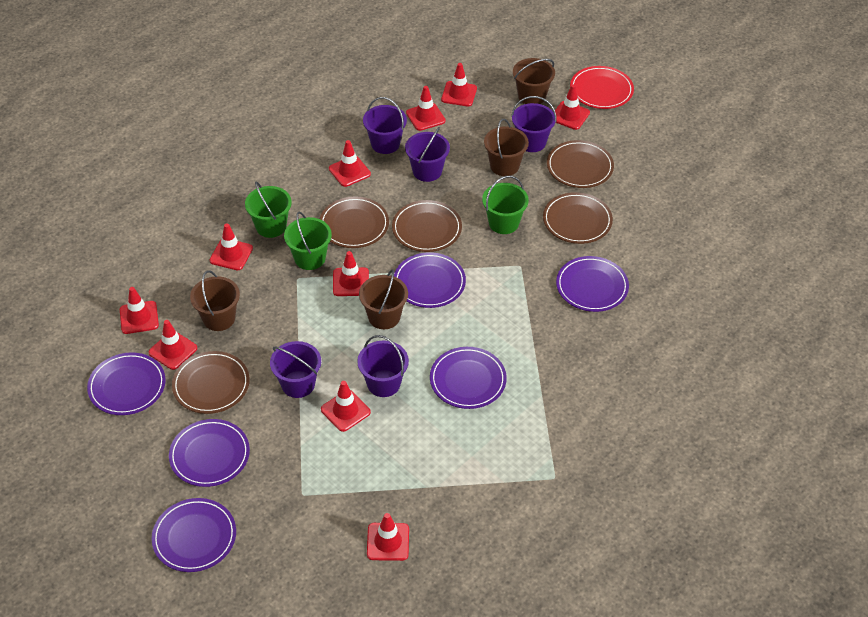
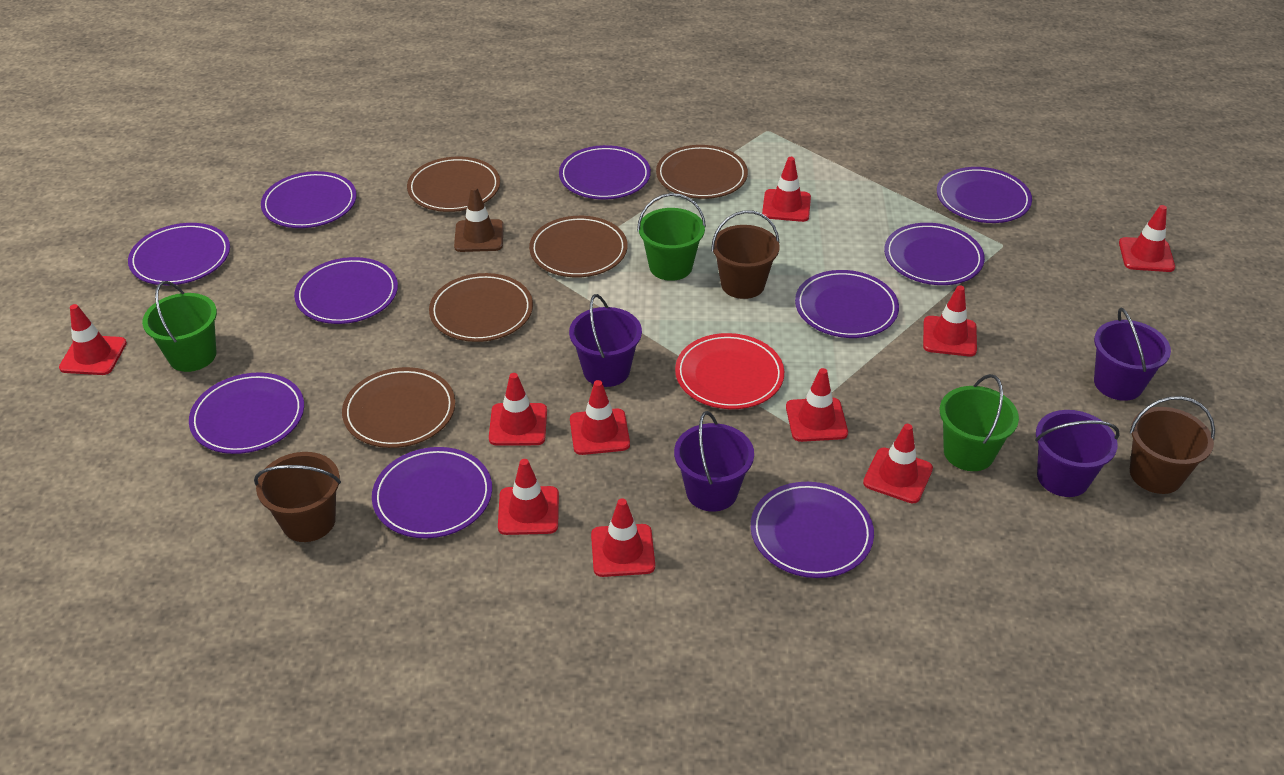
brown bucket: [190,270,240,331] [359,270,408,329] [484,119,529,176] [513,58,555,104] = 4 -> [254,452,341,542] [711,210,780,299] [1130,396,1215,494] = 3
brown traffic cone: none = 0 -> [454,186,504,252] = 1
purple bucket: [270,341,321,398] [357,335,409,397] [363,97,407,154] [405,127,450,182] [511,96,556,152] = 5 -> [569,294,642,387] [674,411,754,512] [1035,410,1120,497] [1094,308,1171,401] = 4
purple plate: [87,352,165,415] [152,498,236,572] [169,419,250,487] [394,252,466,308] [430,347,507,409] [556,256,629,312] = 6 -> [128,223,230,285] [189,372,304,454] [261,171,357,228] [294,257,398,324] [372,447,492,538] [559,145,651,200] [751,482,874,578] [795,270,899,338] [884,223,985,285] [937,167,1032,223] = 10

